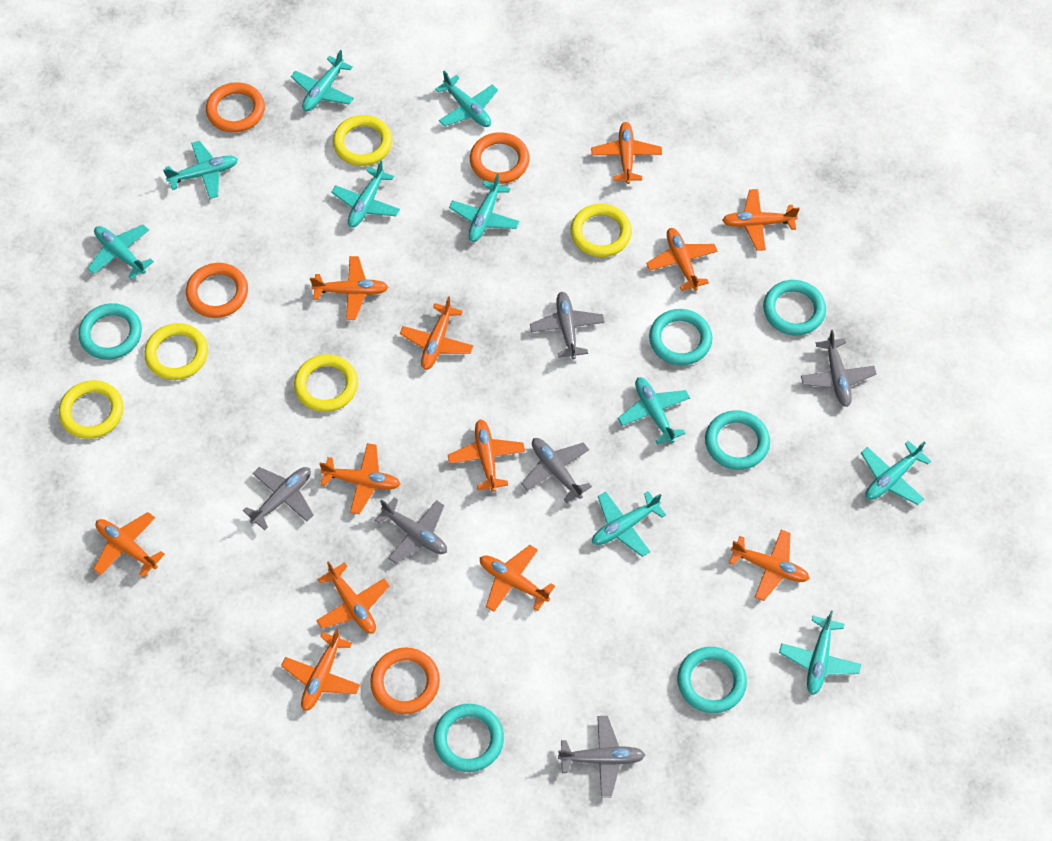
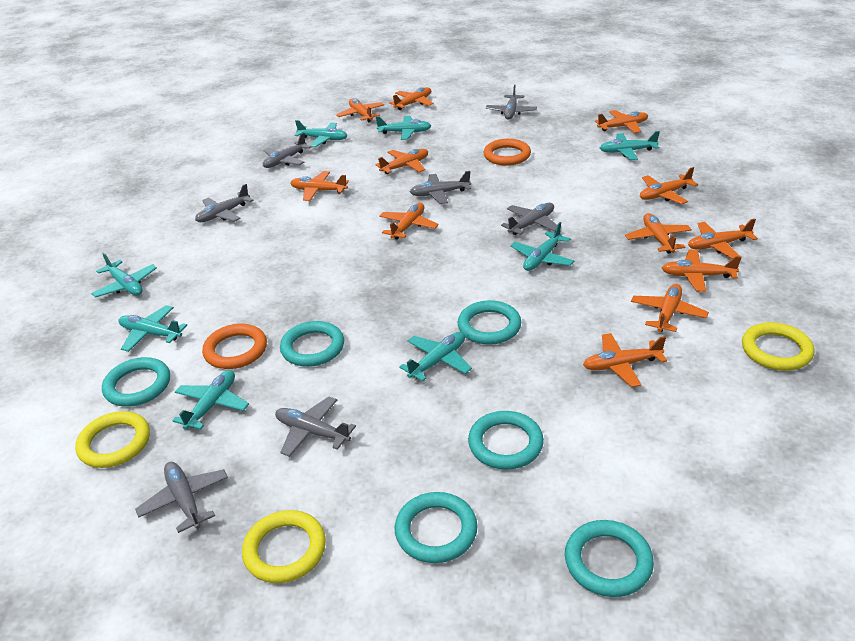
grey plane: [243,467,313,530] [375,497,447,564] [521,438,592,503] [530,292,605,359] [558,716,645,798] [801,330,877,407] = 6 -> [135,462,228,533] [195,184,254,222] [263,133,311,168] [275,396,356,457] [410,171,471,204] [485,85,537,120] [501,203,557,235] = 7
orange ring: [186,263,248,318] [206,82,265,133] [370,647,440,714] [470,132,530,184] = 4 -> [202,324,267,369] [484,139,531,166] = 2
turquoise plane: [87,224,154,280] [163,141,238,199] [291,50,354,111] [331,160,400,228] [435,71,498,127] [449,173,519,242] [592,491,666,557] [618,377,690,445] [779,610,861,695] [861,440,931,505] = 10 -> [91,253,157,298] [119,305,187,352] [172,370,249,430] [295,120,347,147] [376,116,431,140] [399,332,472,381] [510,222,574,271] [600,131,660,160] = 8
yellow ring: [59,380,123,439] [144,323,208,380] [294,354,358,412] [333,115,392,166] [571,204,632,257] = 5 -> [75,411,150,468] [242,510,326,583] [742,322,815,371] = 3

